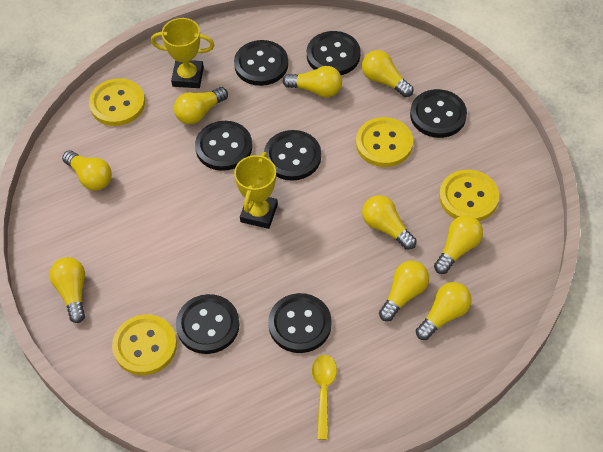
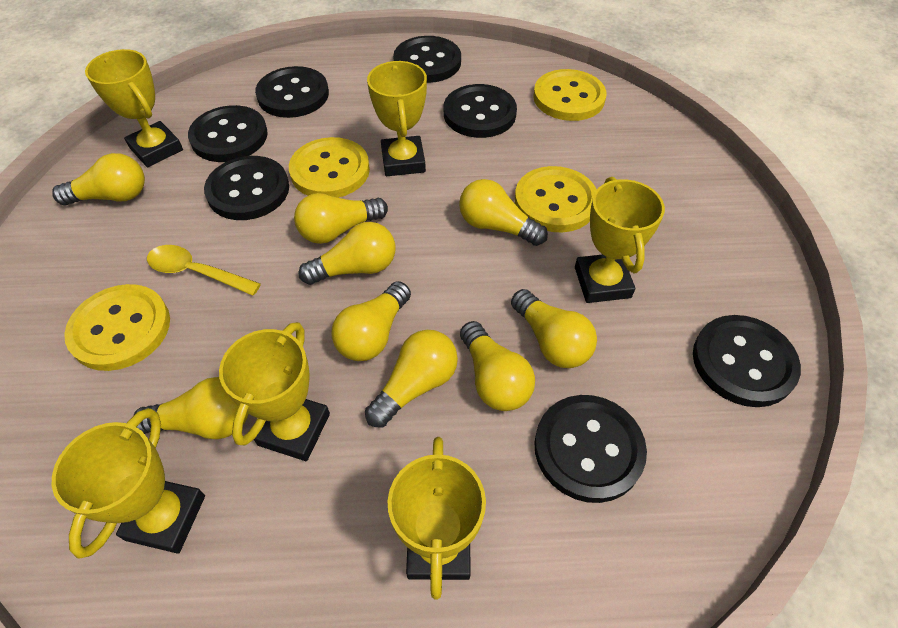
yellow trophy: [151,18,214,88] [234,152,278,229] = 2 -> [52,408,205,559] [85,49,183,167] [219,322,330,461] [367,61,427,176] [388,437,486,599] [575,177,665,303] = 6

